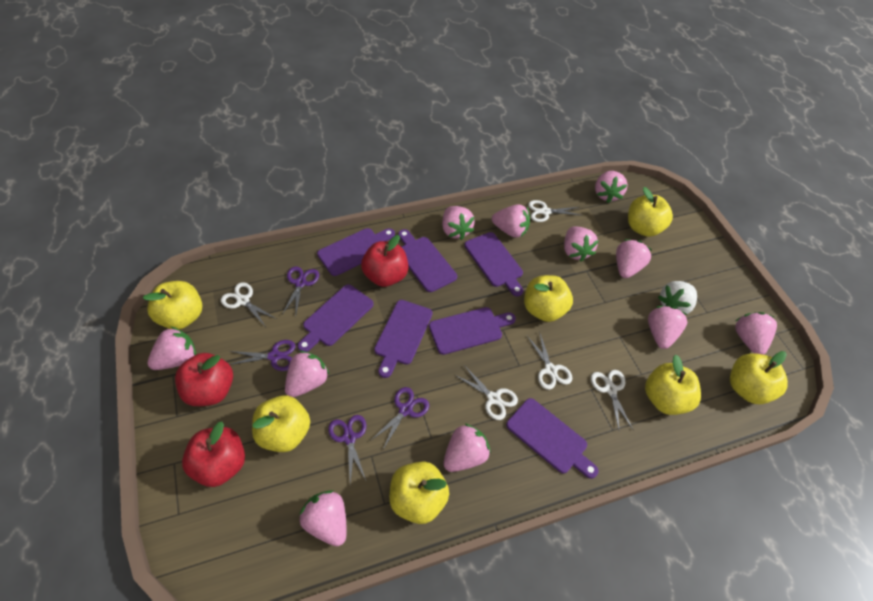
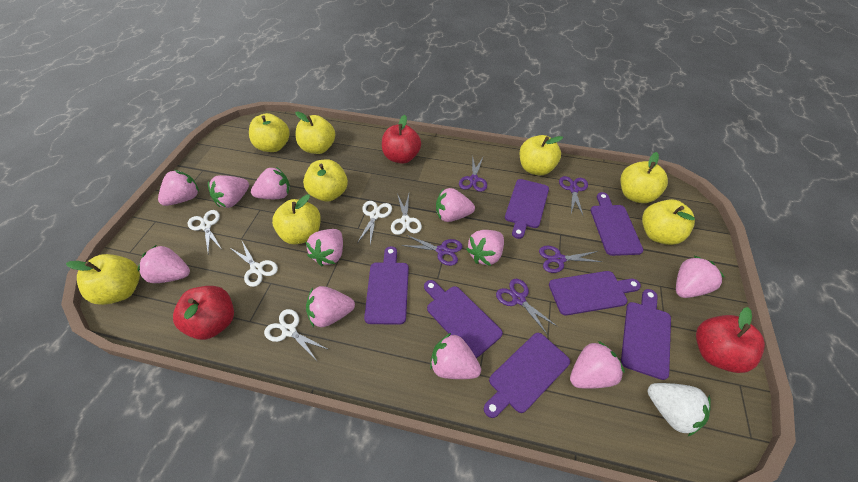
purple scissors: [229,340,295,371] [282,266,319,317] [328,415,366,484] [370,387,429,449] = 4 -> [402,235,463,266] [459,155,487,192] [496,279,558,335] [539,246,602,273] [559,176,588,217] = 5
yellow apple: [143,281,202,330] [252,395,310,452] [389,461,449,524] [524,275,573,322] [628,187,673,237] [645,355,701,415] [730,351,788,404] = 7 -> [66,254,140,305] [249,113,290,152] [272,194,321,245] [295,111,335,154] [303,159,348,202] [520,135,563,175] [621,152,668,203] [642,199,695,245] = 8

